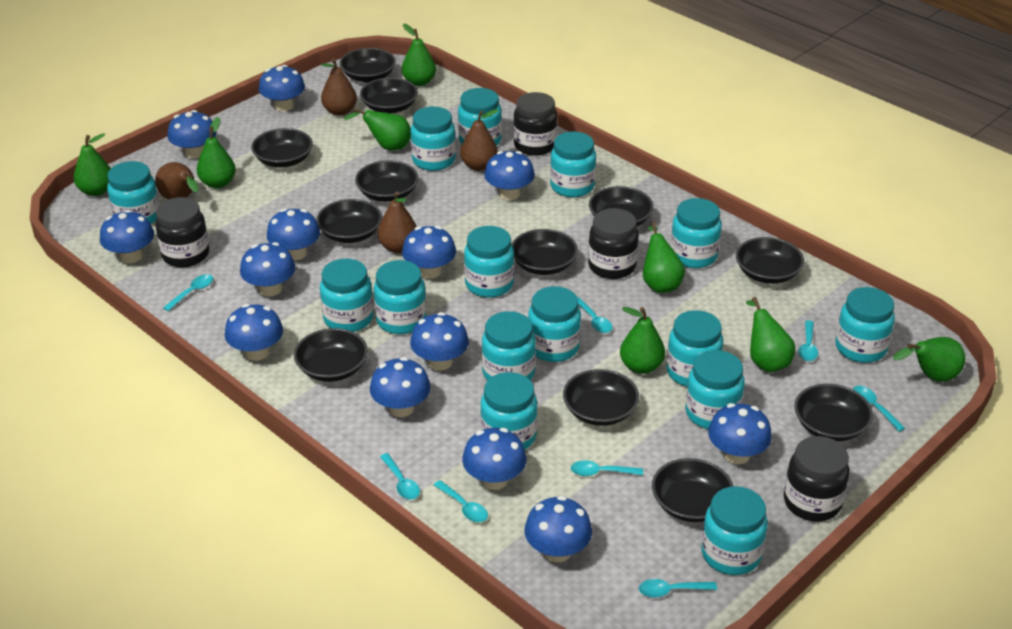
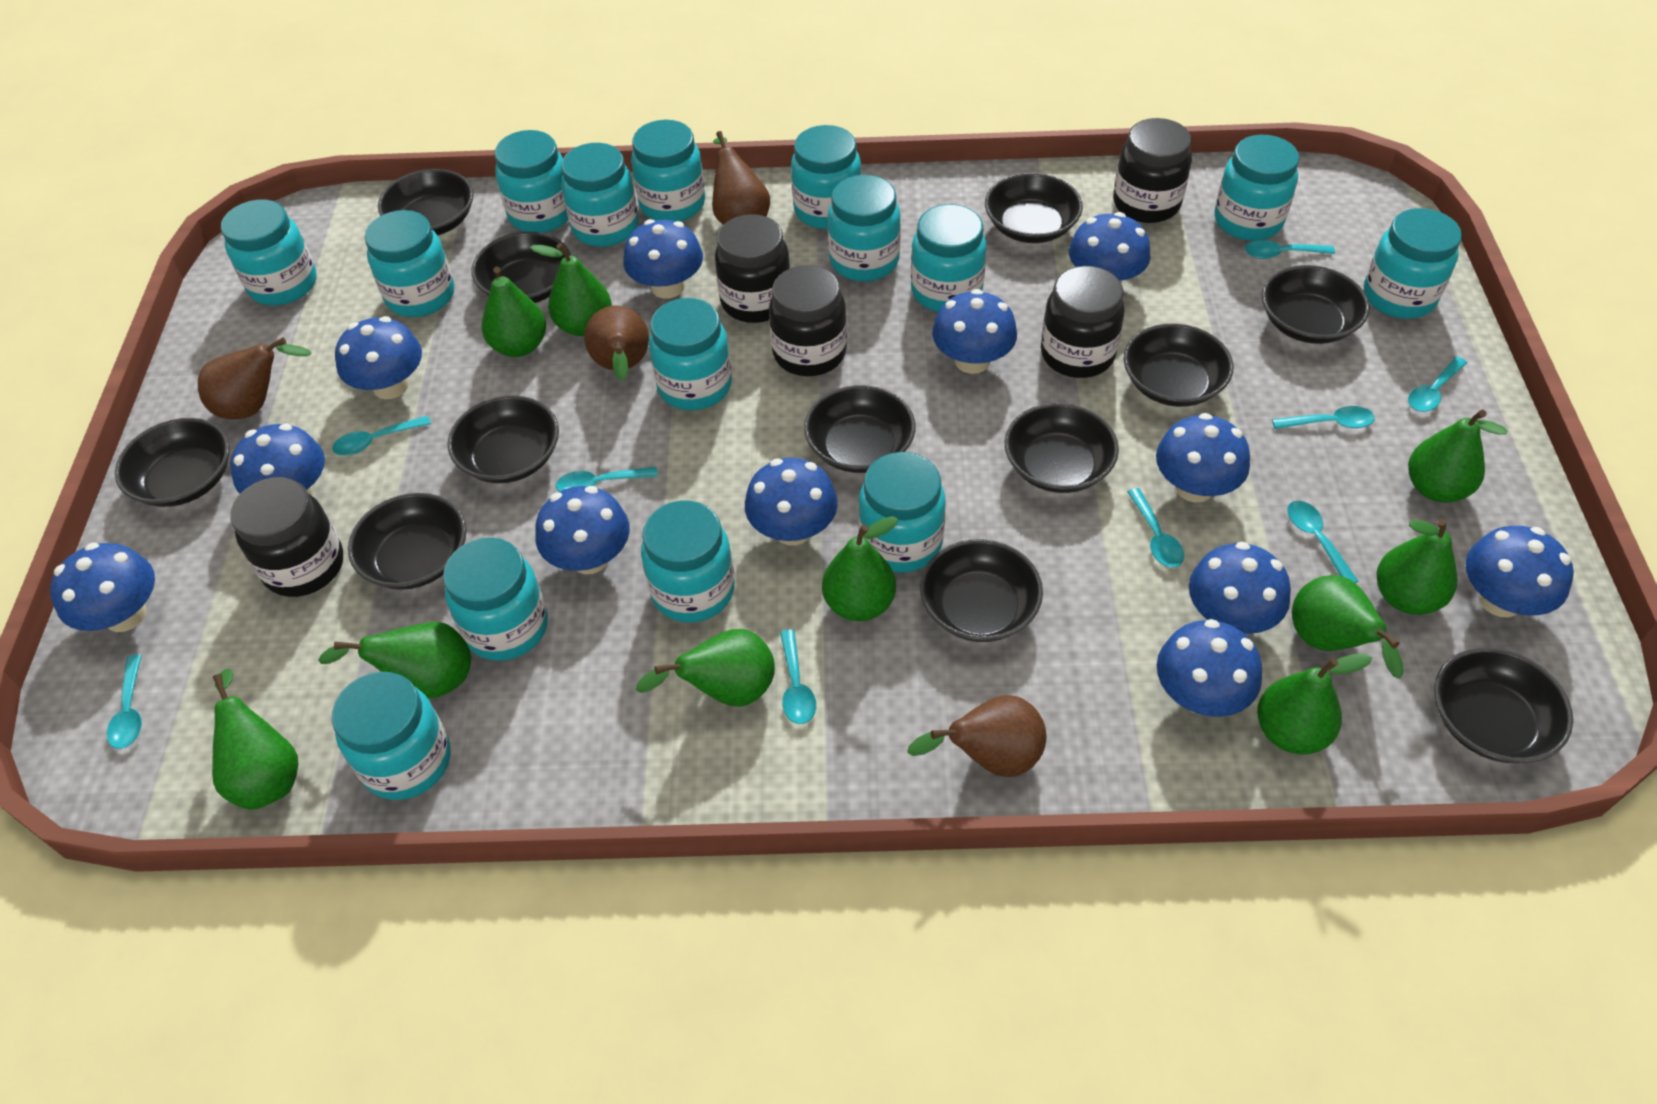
black jar: [155,197,209,267] [513,92,558,156] [588,208,639,279] [784,436,849,522] = 4 -> [230,477,343,597] [715,214,790,323] [769,265,847,376] [1041,266,1125,378] [1113,118,1192,223] = 5
blue mushroom: [100,210,154,263] [168,110,217,159] [225,304,283,361] [240,242,295,296] [259,65,305,112] [267,208,320,260] [370,357,431,417] [402,226,456,279] [410,312,469,371] [462,428,527,490] [484,151,535,200] [524,496,592,562] [708,403,772,464] = 13 -> [50,543,155,632] [230,423,325,496] [335,316,422,399] [535,486,630,574] [623,219,703,299] [745,458,838,546] [932,289,1017,374] [1069,212,1151,283] [1156,413,1250,502] [1157,619,1262,717] [1189,542,1291,634] [1466,526,1574,617] = 12
green pear: [74,133,111,196] [197,117,236,188] [343,108,411,150] [402,24,436,86] [620,307,665,374] [643,222,685,293] [746,297,795,372] [893,337,965,382] = 8 -> [212,669,298,810] [318,622,471,699] [482,267,546,357] [530,243,612,336] [636,629,775,707] [822,516,898,621] [1257,654,1372,755] [1292,575,1403,679] [1376,519,1458,615] [1408,410,1507,502] = 10
turquoise spoon: [163,274,213,311] [380,453,420,500] [434,480,488,522] [571,460,643,476] [577,297,612,333] [639,579,717,598] [799,320,818,361] [853,386,905,432] = 8 -> [107,654,142,749] [332,416,431,456] [556,467,658,492] [780,629,816,724] [1127,488,1184,568] [1245,240,1335,259] [1272,406,1375,429] [1287,501,1359,583] [1408,357,1467,412] = 9

